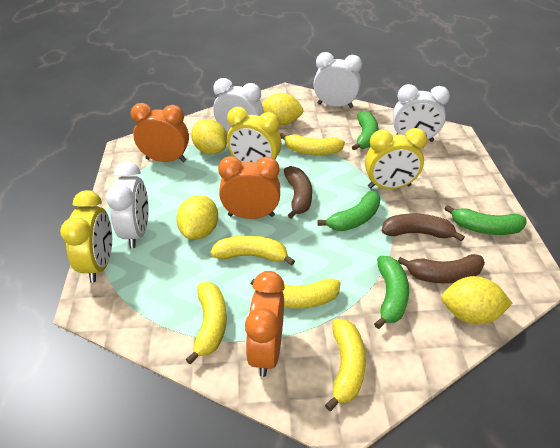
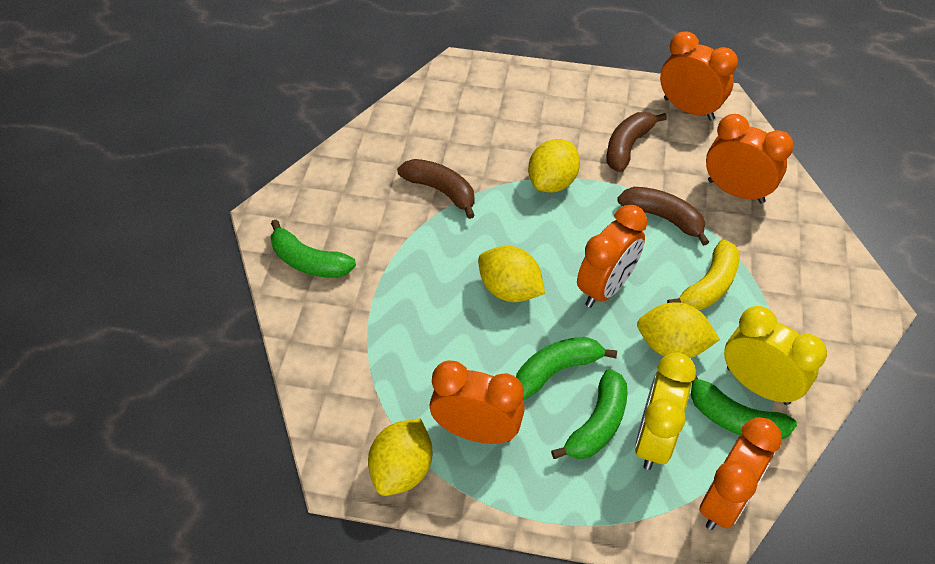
orange clock: [130,103,189,162] [218,156,280,219] [245,271,285,377] = 3 -> [430,361,525,444] [577,205,648,307] [660,31,738,120] [699,417,782,530] [706,114,794,203] = 5
white clock: [106,161,149,248] [213,78,264,132] [313,52,362,108] [393,84,450,142] = 4 -> none = 0
yellow banana: [185,282,227,365] [210,235,295,266] [251,278,341,309] [280,133,345,155] [325,319,366,411] = 5 -> [667,239,739,310] = 1
yellow clock: [60,190,112,283] [227,107,282,163] [365,128,427,189] = 3 -> [635,353,696,470] [724,306,827,405] = 2

